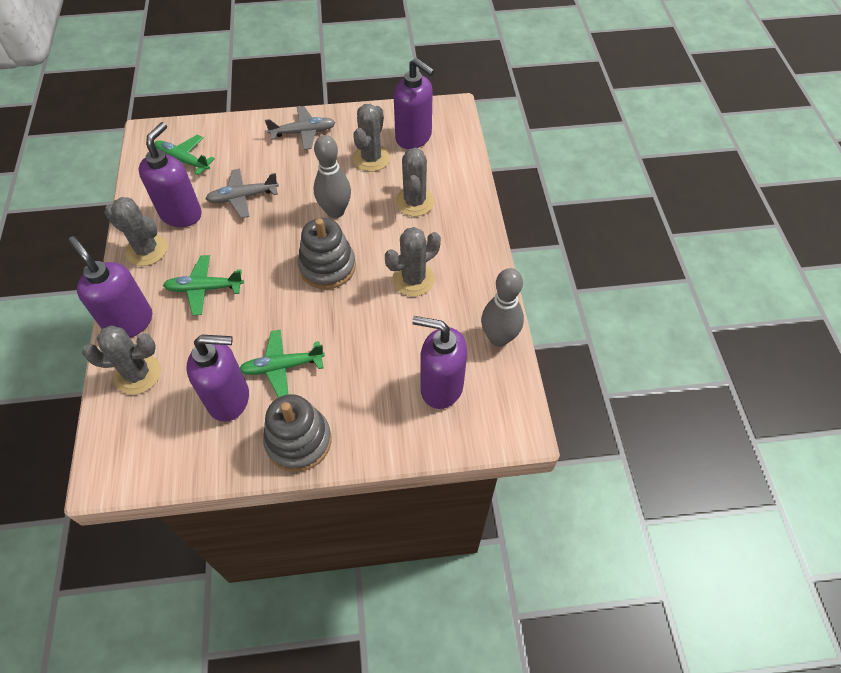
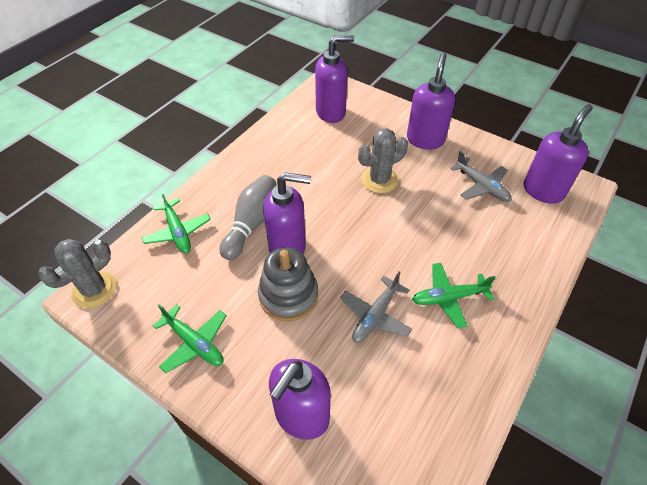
grey bowling pin: [314,135,351,218] [481,268,524,347] = 2 -> [220,175,277,260] = 1
grey cactus: [82,326,161,395] [105,197,167,266] [353,104,390,172] [385,227,441,296] [395,147,435,216] = 5 -> [38,239,117,308] [358,128,408,193] = 2
grey stacking toy: [263,394,331,472] [298,218,356,289] = 2 -> [258,247,318,321] = 1

